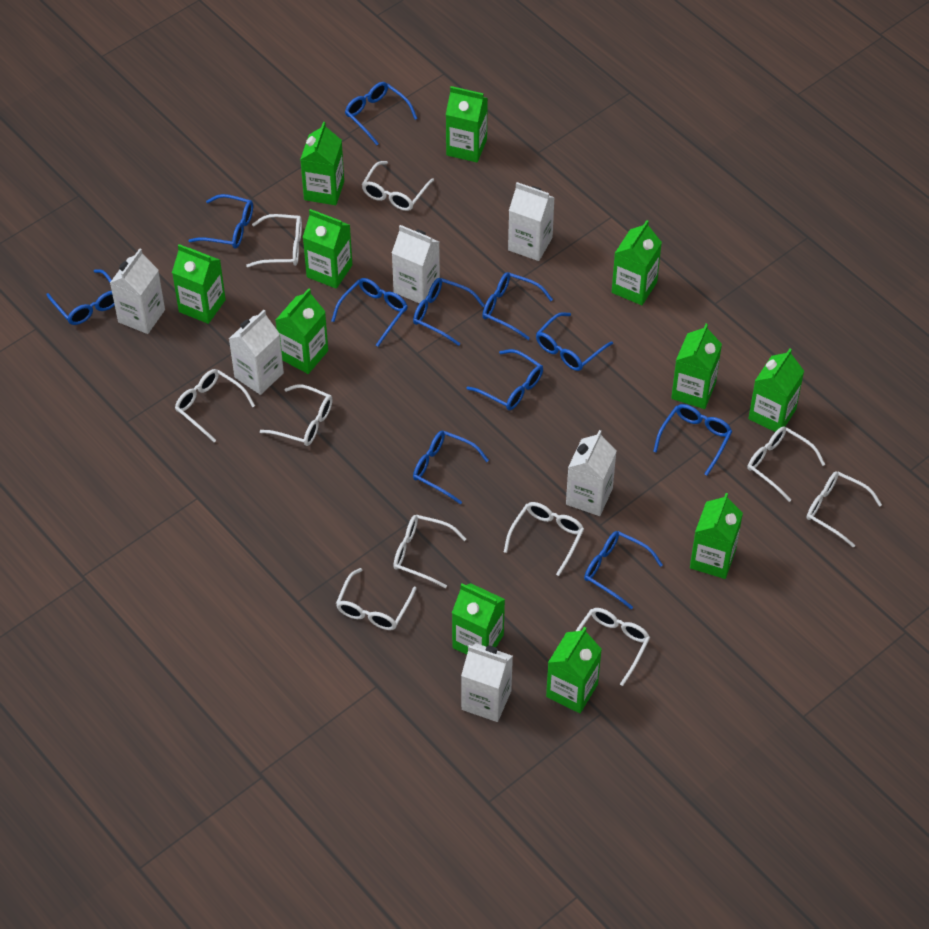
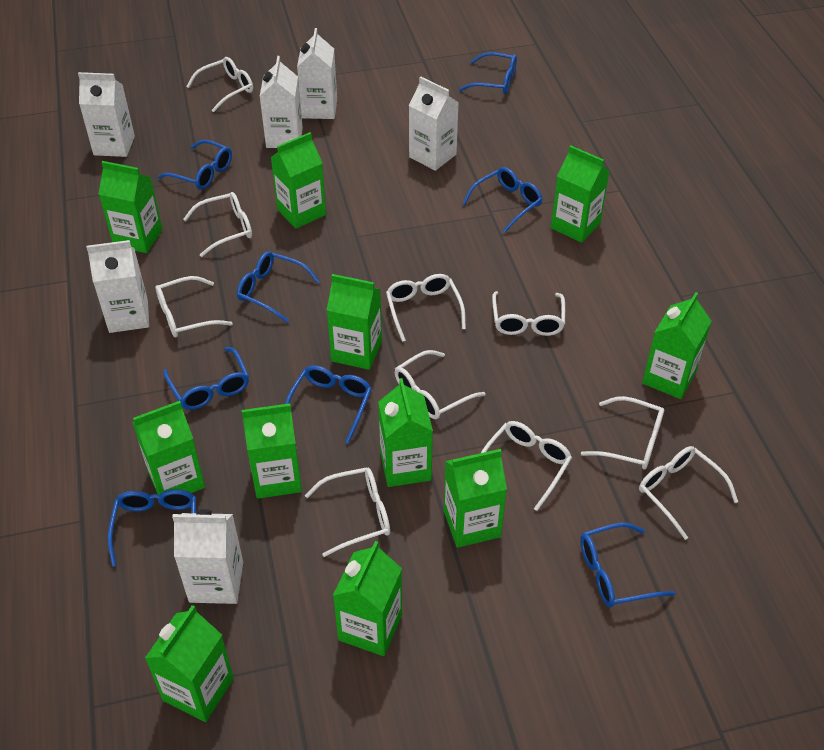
blue glasses: [46,269,115,325] [188,194,253,248] [331,278,408,347] [345,82,418,145] [413,278,485,346] [413,431,489,504] [466,349,543,410] [482,272,553,340] [536,312,613,371] [584,531,663,609] [653,404,732,476] = 11 -> [107,489,196,567] [158,140,232,190] [163,347,249,410] [237,251,320,323] [285,365,372,444] [459,52,517,94] [462,167,543,233] [580,522,675,607] = 8

